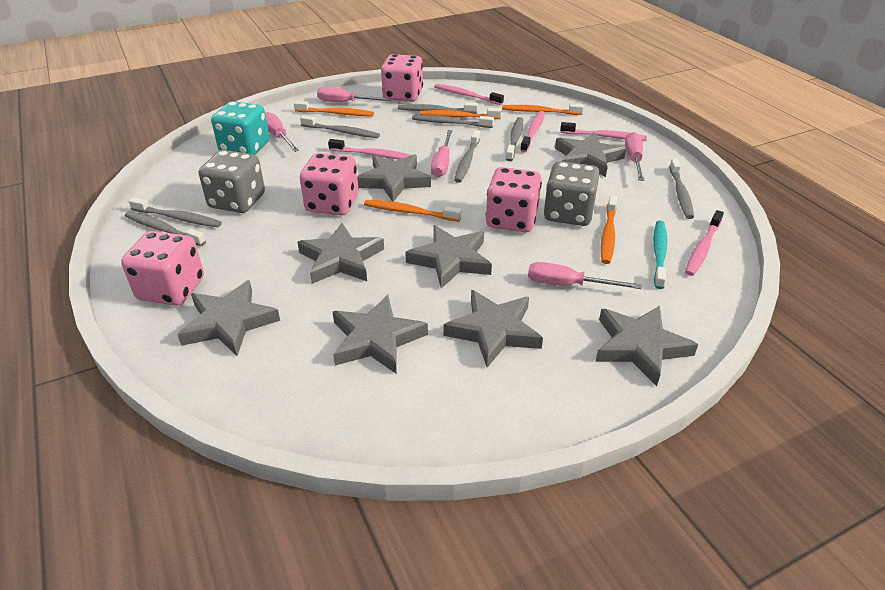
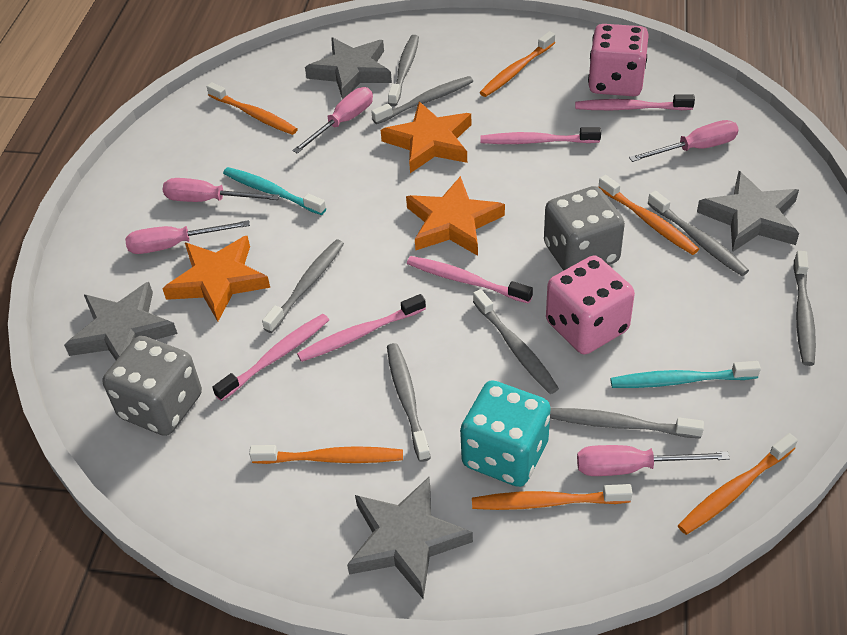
grey star: [177,280,280,356] [298,223,384,284] [332,295,428,374] [357,154,431,202] [405,225,492,288] [443,290,543,368] [555,132,626,177] [595,306,698,386] = 8 -> [64,282,178,360] [305,38,392,99] [347,477,473,599] [697,171,799,252] = 4
orange star: none = 0 -> [162,236,270,321] [381,102,472,173] [406,176,505,256] = 3
orange toothbrush: [294,101,374,116] [364,200,462,222] [420,108,502,119] [502,104,584,115] [601,195,617,264] = 5 -> [207,82,298,135] [249,445,403,464] [472,484,633,510] [480,31,555,97] [599,175,699,255] [678,433,798,535] = 6
pink dice: [121,231,204,306] [300,153,359,216] [381,54,423,102] [486,167,542,232] = 4 -> [546,255,635,354] [588,24,649,96] = 2
turquoise toothbrush: [654,221,667,289] = 1 -> [223,167,326,215] [610,361,761,388] = 2

